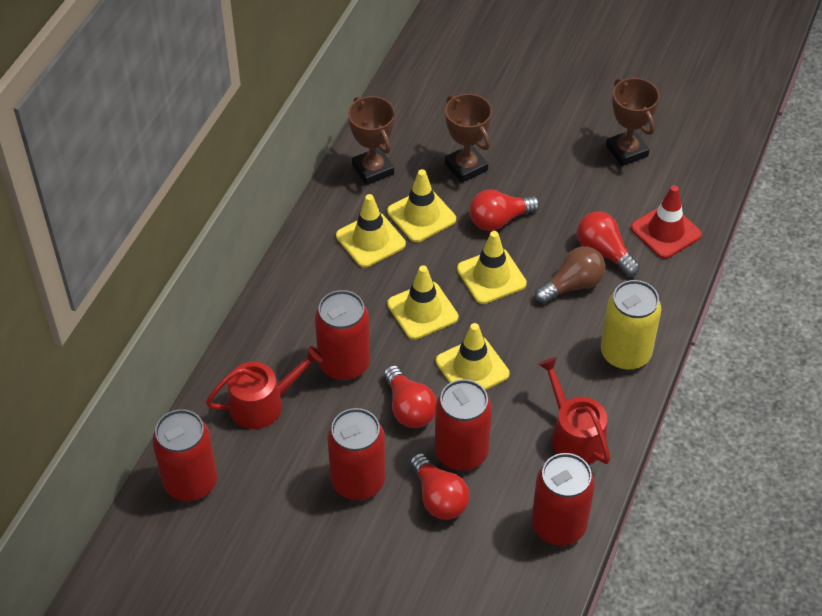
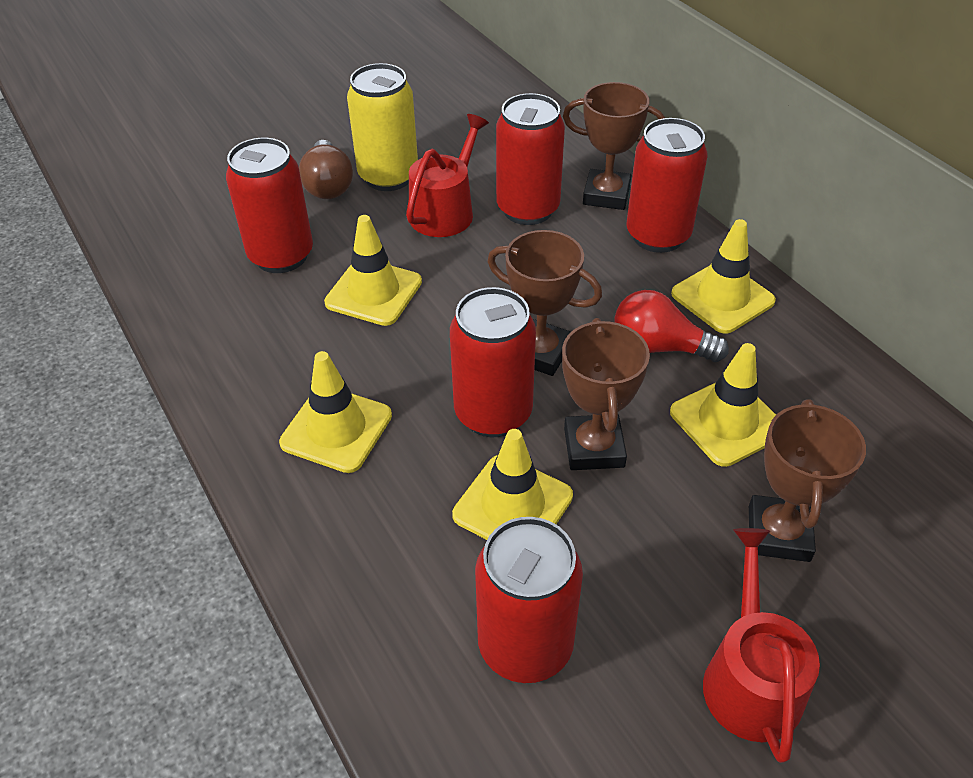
brown trophy: [348,96,395,185] [445,94,492,183] [606,78,660,166] = 3 -> [488,230,602,376] [562,318,650,470] [563,82,665,210] [749,399,866,562] = 4
red light bulb: [384,365,437,428] [410,453,470,520] [469,190,540,231] [577,211,640,276] = 4 -> [614,290,729,362] = 1
red traffic cone: [631,185,702,259] = 1 -> none = 0

